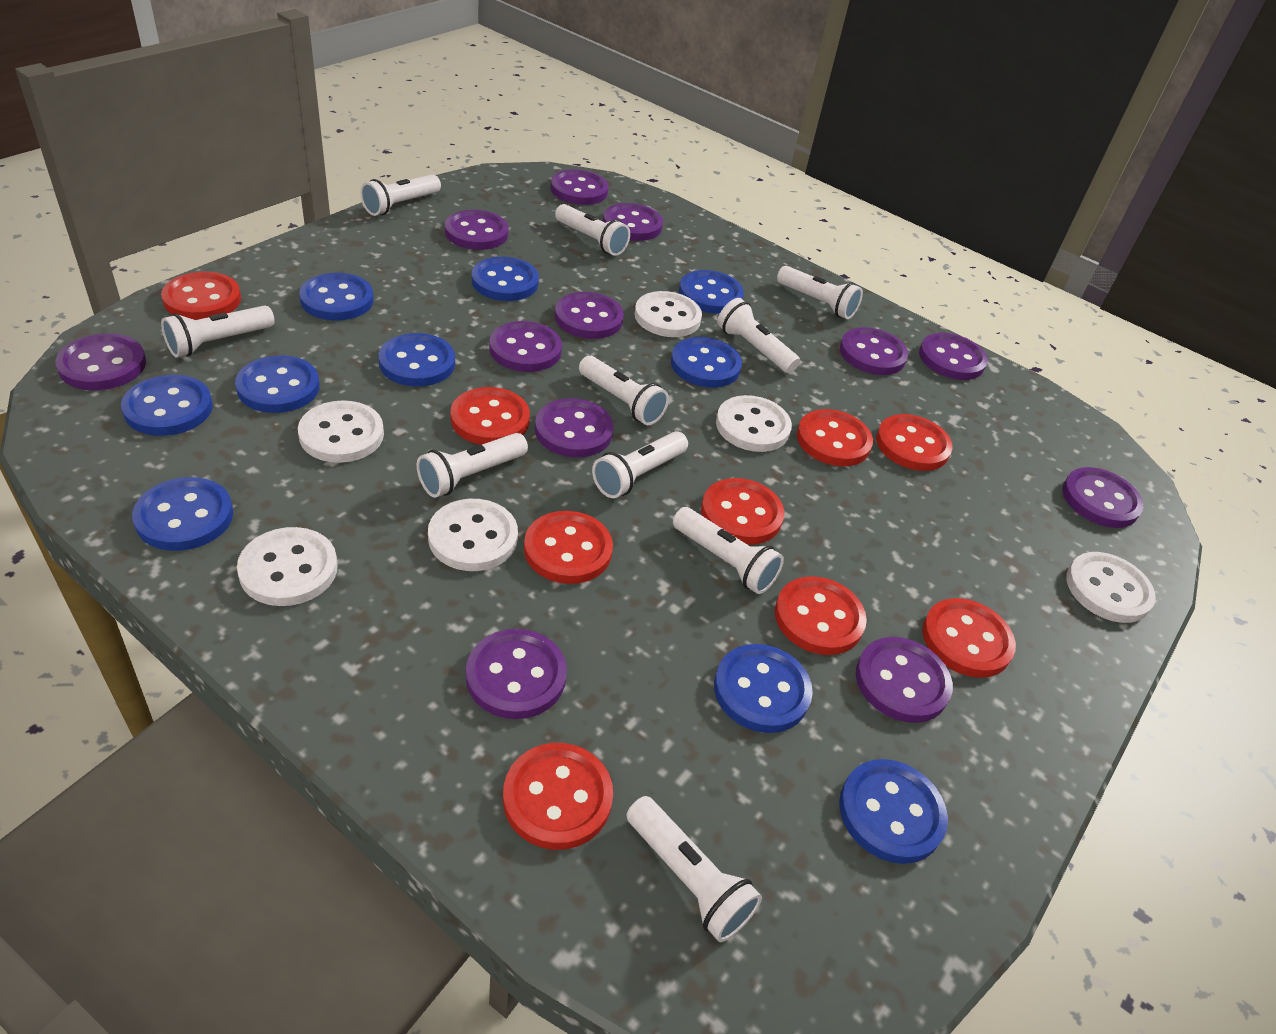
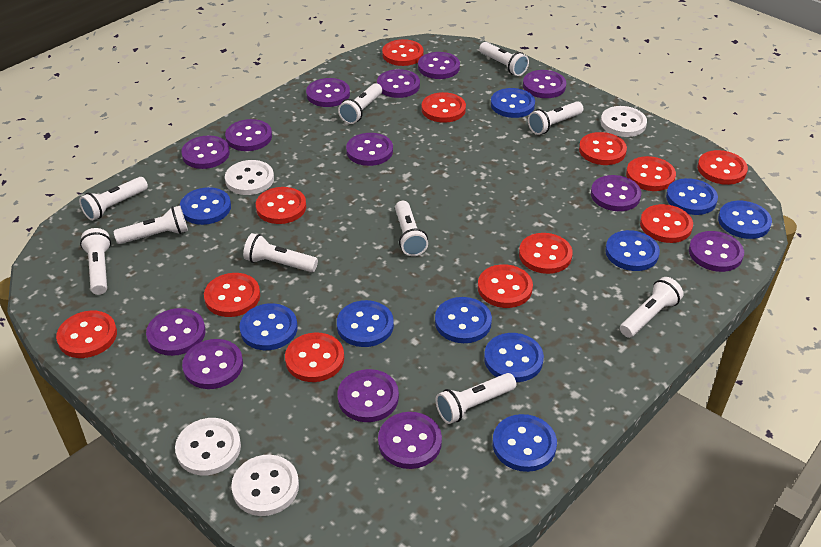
purple button: [55,333,146,390] [445,210,508,250] [466,629,567,719] [489,321,562,372] [535,398,614,457] [551,169,609,205] [555,292,624,339] [603,203,663,241] [840,327,908,375] [856,637,953,723] [919,333,988,380] [1062,467,1144,528] = 12 -> [146,308,206,356] [181,136,230,169] [182,339,243,389] [225,119,272,151] [306,78,350,107] [338,369,399,422] [346,133,393,166] [377,69,420,98] [378,412,442,469] [418,52,460,79] [523,70,566,98] [591,175,641,211] [689,231,744,272] = 13
red button: [161,272,241,320] [451,387,530,445] [503,743,613,850] [524,511,613,584] [701,478,784,545] [775,576,867,655] [797,409,873,466] [876,414,953,471] [922,598,1016,678] = 9 -> [56,311,117,358] [204,273,260,317] [256,187,306,224] [285,333,344,382] [382,39,424,66] [421,92,466,123] [478,264,533,308] [519,233,573,274] [579,132,627,165] [626,156,676,191] [640,204,693,243] [697,150,748,185] = 12
white button: [237,527,338,606] [298,400,384,463] [428,499,518,571] [635,291,702,337] [716,395,792,452] [1066,552,1156,623] = 6 -> [175,418,241,475] [225,160,274,195] [231,455,299,516] [601,106,647,137] = 4

